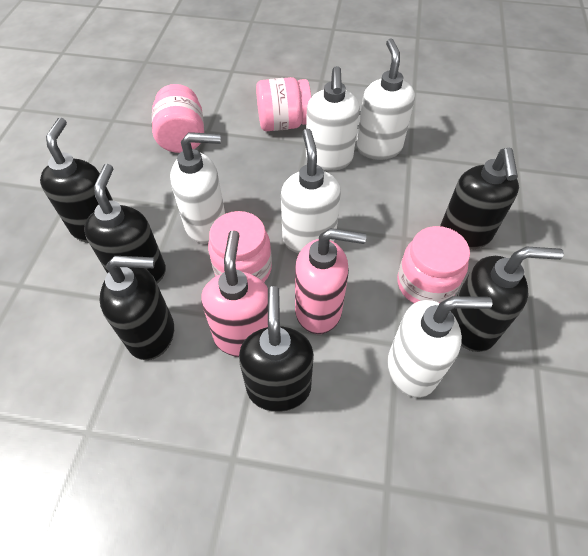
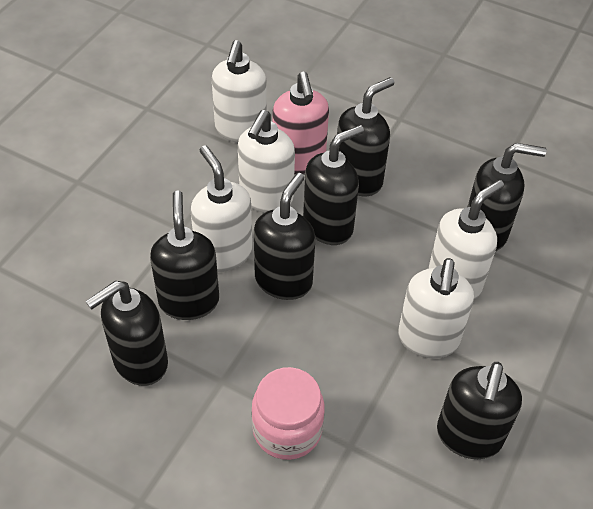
black soap dispenser: [40,118,113,243] [84,164,166,284] [100,256,174,360] [239,286,314,412] [440,148,519,250] [450,247,564,352] = 6 -> [86,281,168,386] [150,190,219,320] [254,173,315,300] [303,125,364,245] [337,77,394,196] [437,362,522,459] [467,143,546,251] = 7
pink jar: [152,84,204,153] [208,211,272,282] [256,77,311,131] [397,226,470,303] = 4 -> [251,367,325,460] = 1
pink soap dispenser: [201,230,268,357] [295,228,366,334] = 2 -> [273,72,329,174] = 1

